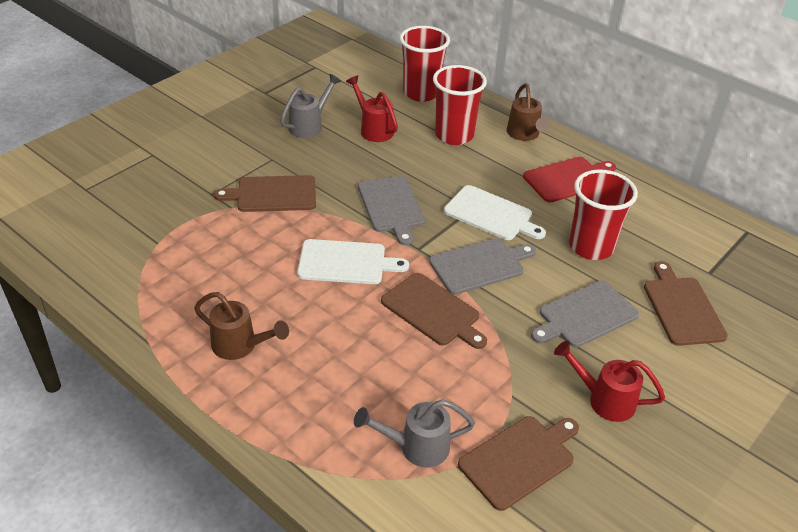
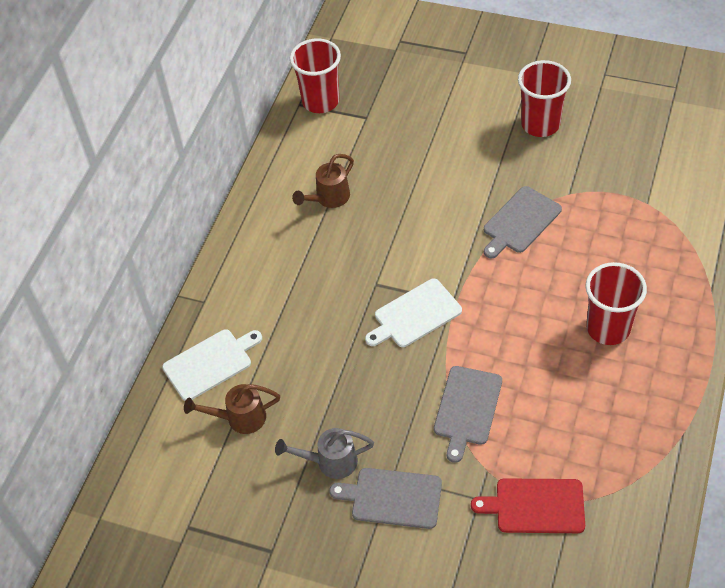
brown cutting board: [214,175,316,212] [381,273,487,349] [458,416,579,511] [644,261,728,346] = 4 -> none = 0
grey watering can: [280,74,341,138] [354,399,475,467] = 2 -> [275,428,374,479] = 1
red watering can: [346,76,398,142] [554,341,665,422] = 2 -> none = 0

